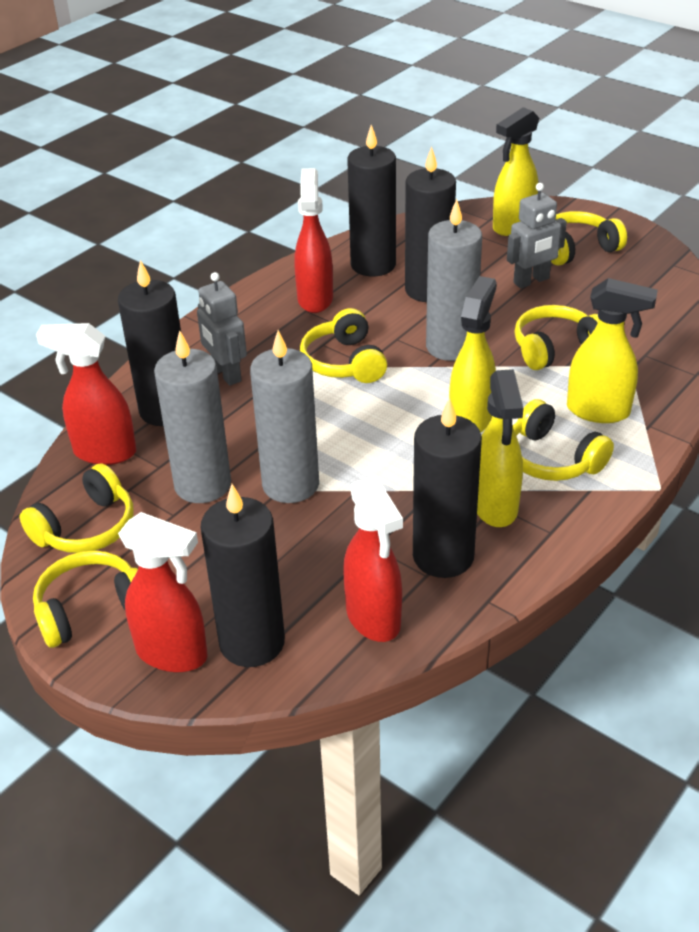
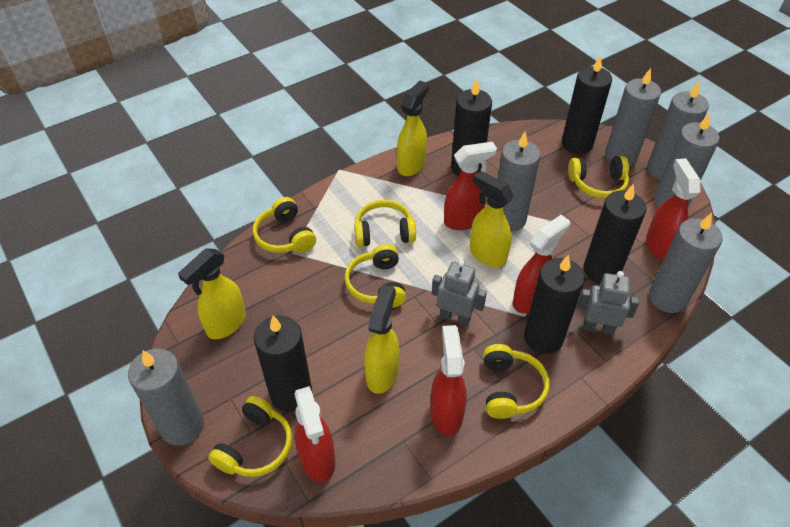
grey candle: [154,330,231,503] [250,330,319,503] [426,199,482,361] = 3 -> [128,348,204,445] [498,132,540,232] [605,68,661,166] [647,82,709,180] [649,213,723,313] [654,113,720,207] = 6
red spray bottle: [36,323,136,465] [118,512,207,672] [294,168,333,313] [343,476,403,642] = 4 -> [294,386,335,483] [430,325,467,436] [444,142,497,230] [513,215,570,313] [646,158,701,260] = 5

